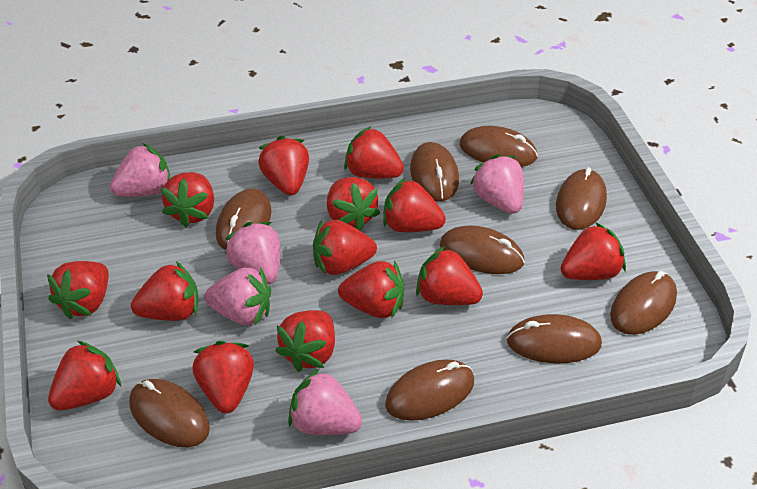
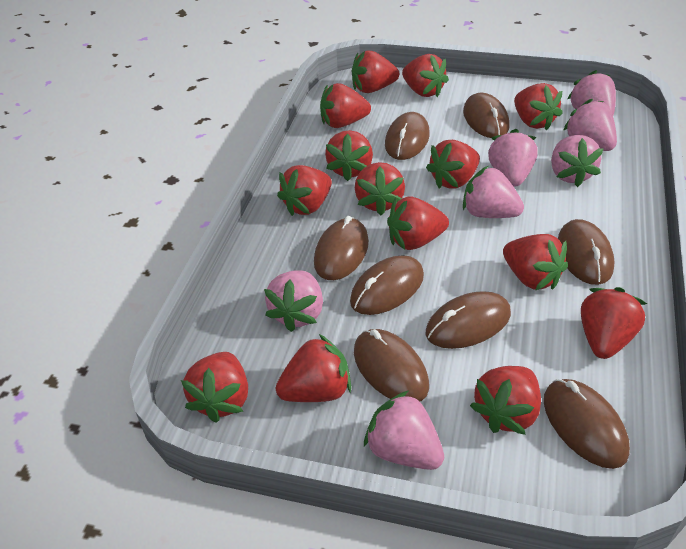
brown mouse: [129,379,210,447] [216,188,272,250] [385,359,474,421] [410,142,459,201] [440,226,525,274] [459,126,538,167] [507,314,602,364] [556,167,607,230] [610,271,677,335] = 9 -> [314,216,369,280] [350,255,424,315] [354,329,429,402] [385,112,430,160] [425,291,511,349] [463,93,510,138] [544,379,630,469] [558,219,614,285] = 8
pink strawberry: [110,143,170,197] [204,267,271,326] [225,222,280,284] [288,368,362,435] [470,154,524,214] = 5 -> [264,271,323,332] [364,391,444,470] [463,166,524,218] [488,129,538,187] [551,135,604,187] [563,99,617,151] [568,70,616,116] = 7

